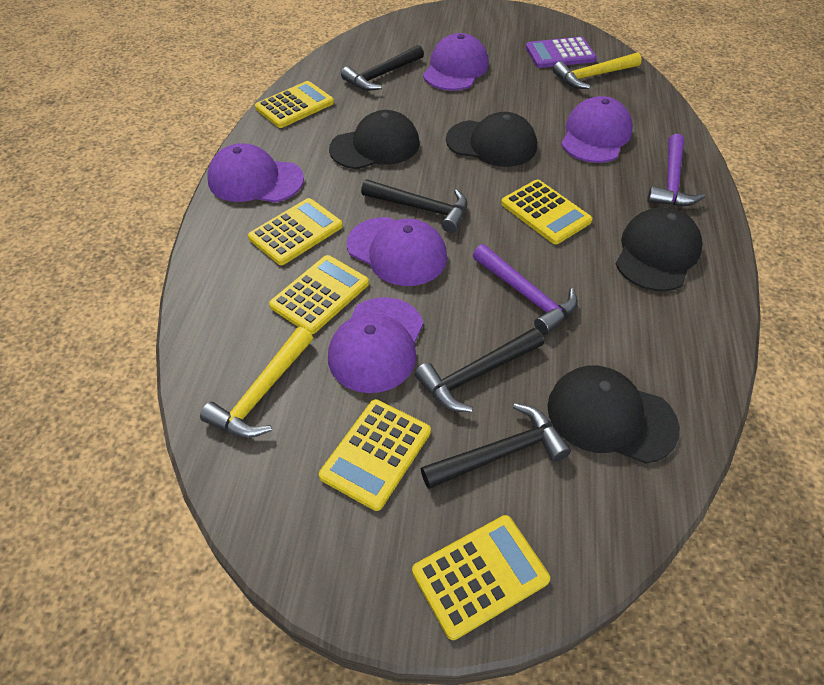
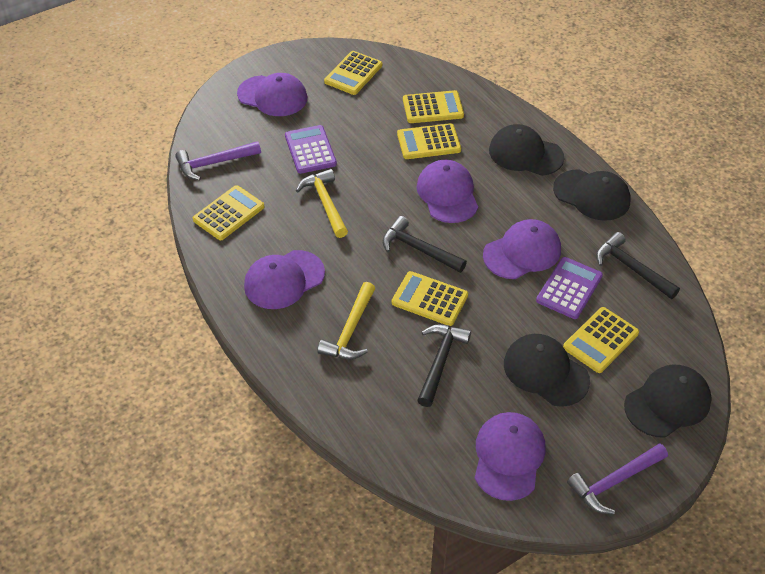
black hammer: [341,45,424,91] [361,179,467,233] [415,328,544,412] [421,403,571,489] = 4 -> [382,216,467,273] [417,325,471,407] [596,232,680,299] = 3
purple calculator: [526,37,597,68] = 1 -> [285,125,337,174] [536,257,603,319] = 2

